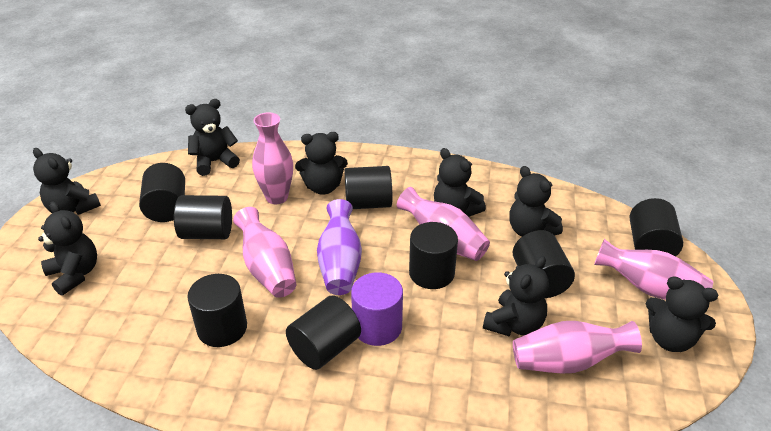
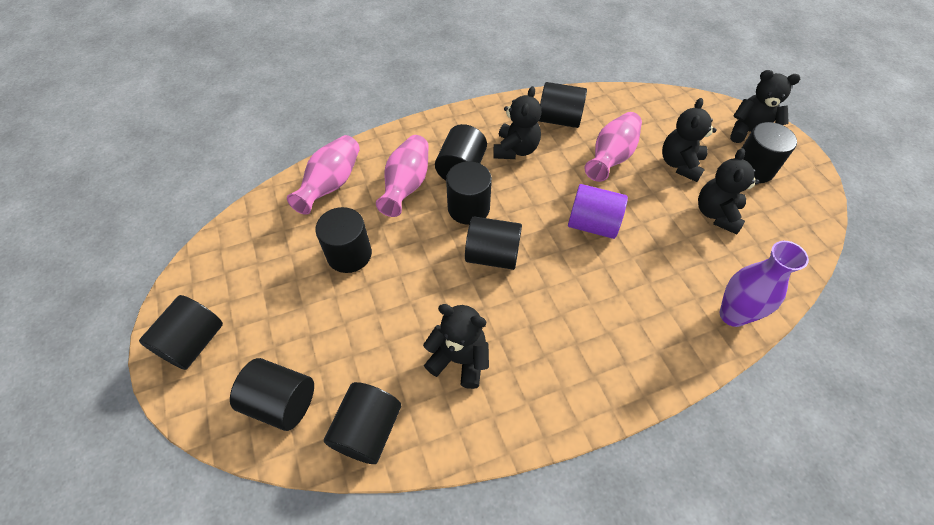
black cylinder: [139,163,185,222] [174,195,232,239] [187,274,247,347] [286,296,361,370] [344,166,392,209] [409,222,458,289] [513,230,575,298] [630,198,683,256] = 8 -> [139,295,223,370] [230,358,314,431] [315,207,372,273] [324,382,401,464] [435,124,487,180] [446,161,492,225] [465,216,522,270] [539,82,587,128] [742,122,797,183] = 9
black teddy bear: [33,148,101,215] [38,201,97,296] [185,99,240,176] [295,132,348,194] [434,148,486,217] [483,256,549,337] [509,166,563,237] [646,276,718,352] = 8 -> [423,304,489,389] [493,86,541,159] [662,98,716,182] [698,148,759,234] [730,70,800,143] = 5
pink vase: [233,207,296,298] [252,112,293,204] [397,187,490,261] [513,321,642,373] [594,239,713,300] = 5 -> [287,135,360,215] [376,135,429,217] [585,112,642,182] = 3

